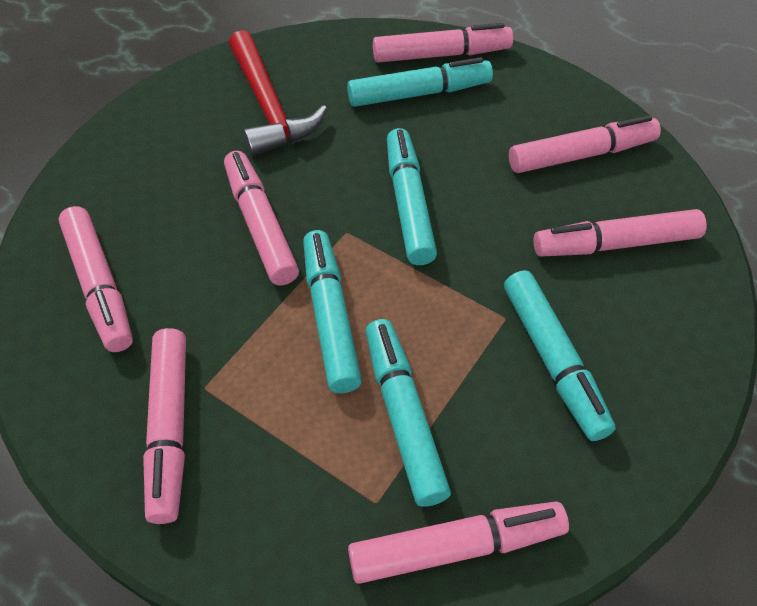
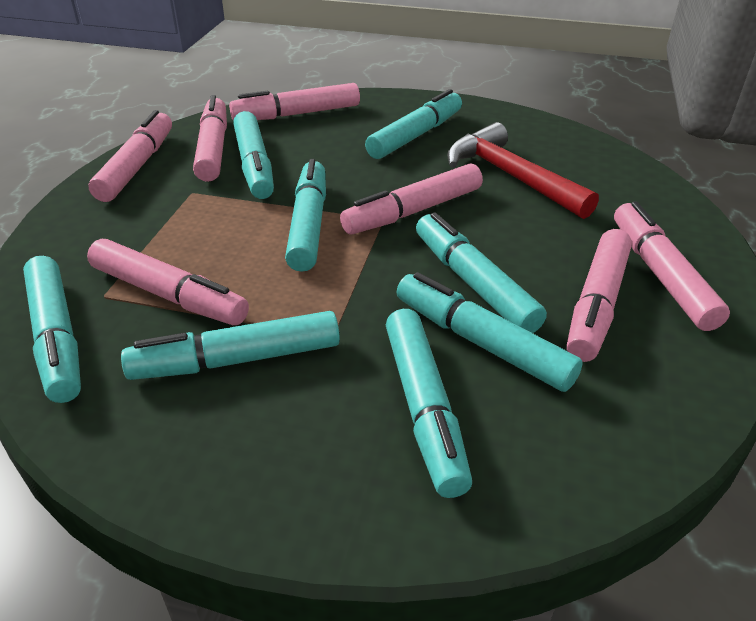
turquoise marker: [303,230,362,393] [347,57,493,107] [366,319,451,507] [387,128,437,265] [504,270,616,441] = 5 -> [23,256,81,403] [121,311,340,380] [233,111,274,199] [285,159,326,272] [365,89,462,159] [386,309,472,498] [396,272,583,392] [416,212,547,333] = 8

